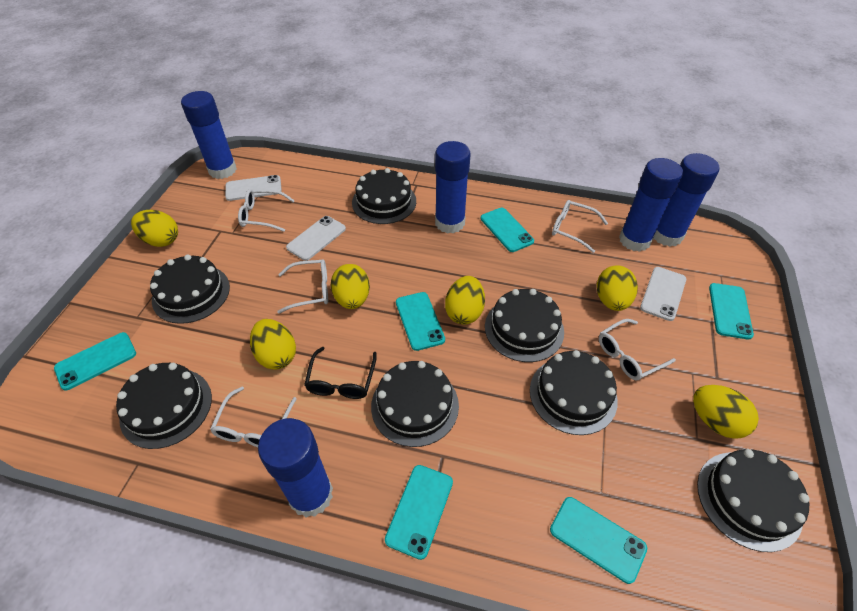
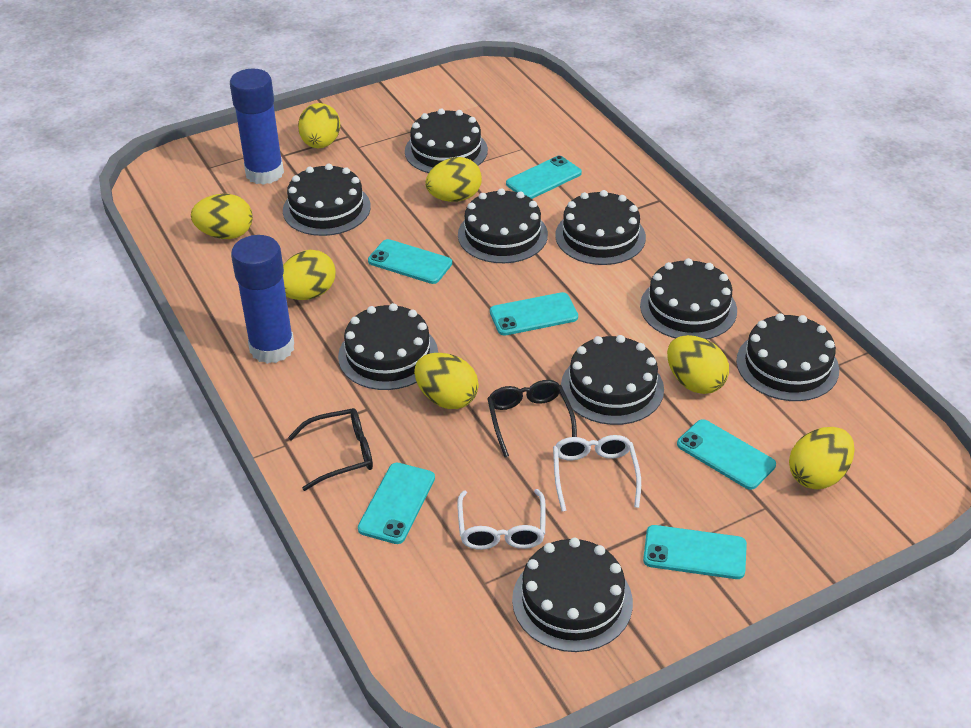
black cake: [116,363,212,449] [150,255,230,324] [352,168,416,224] [371,361,459,447] [485,289,564,362] [530,350,618,435] [697,449,810,552] = 7 -> [283,164,371,236] [338,303,438,390] [405,108,488,173] [458,188,548,263] [512,538,633,652] [555,190,646,265] [561,335,664,425] [640,258,737,339] [736,313,839,401] = 9
black glasses: [304,347,377,399] = 1 -> [288,408,373,491] [487,380,577,458] = 2
blue glue stick: [181,91,237,179] [258,418,333,517] [435,141,471,233] [619,158,683,252] [653,153,719,247] = 5 -> [230,69,284,185] [231,235,294,364] = 2
white glasses: [210,387,297,447] [238,189,295,232] [277,260,328,314] [552,200,608,253] [599,319,676,380] = 5 -> [457,489,546,550] [553,435,641,512] = 2
white phone: [225,175,282,201] [286,216,346,261] [640,267,686,321] = 3 -> none = 0
yellow egg: [131,210,178,247] [250,319,296,370] [331,264,370,309] [445,276,485,325] [597,265,638,311] [693,385,759,439] = 6 -> [191,194,253,239] [283,250,336,300] [298,103,340,148] [414,353,479,409] [425,157,482,202] [667,335,729,394] [789,427,855,489] = 7

